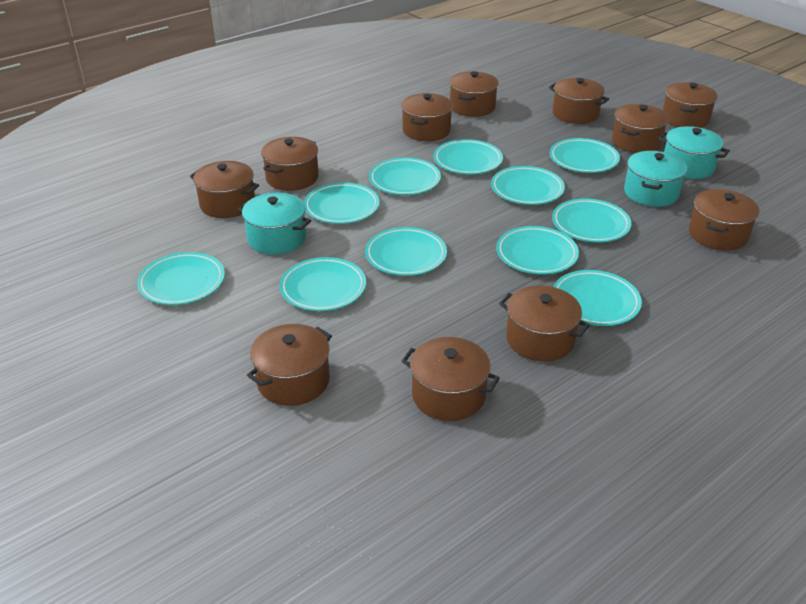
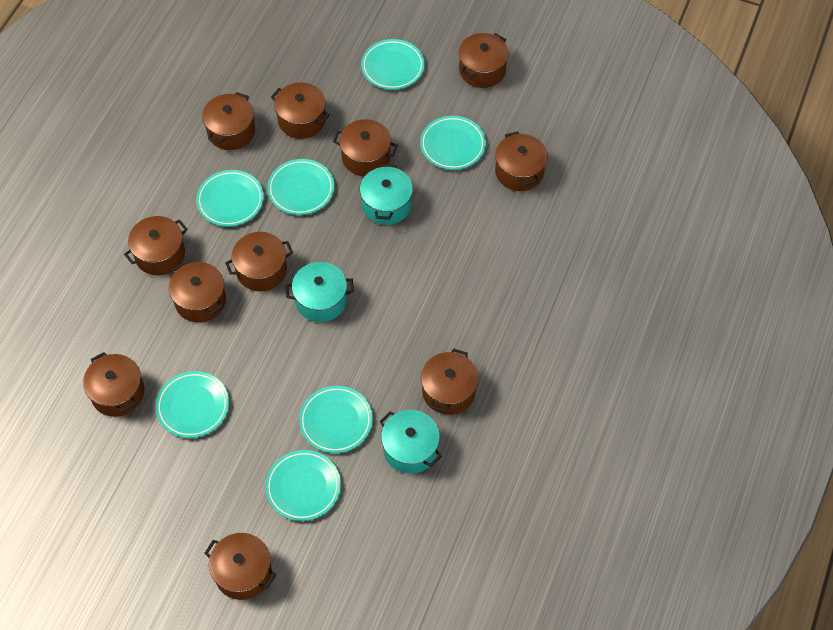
turquoise plate: [137,252,225,305] [280,257,366,311] [304,182,379,224] [365,227,447,276] [369,158,441,195] [434,139,503,174] [491,166,565,205] [496,226,579,275] [550,138,620,173] [552,199,631,242] [553,270,642,326] = 11 -> [156,371,229,438] [196,170,264,227] [265,450,341,521] [267,159,334,215] [299,386,373,453] [361,39,425,90] [420,116,486,170] = 7

